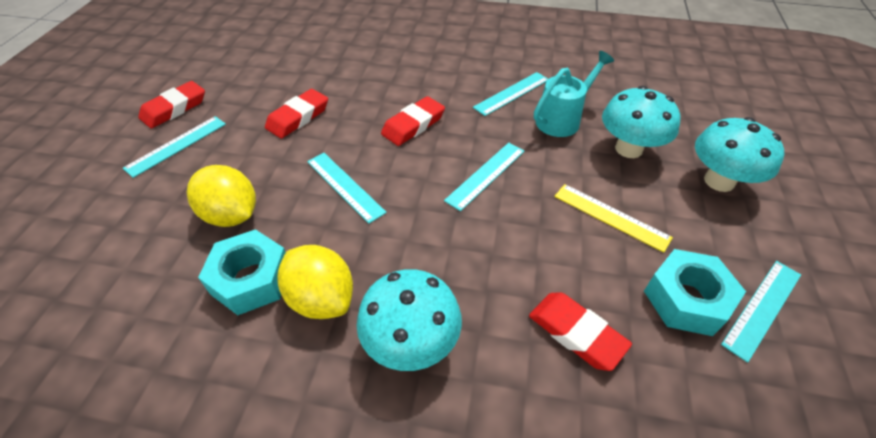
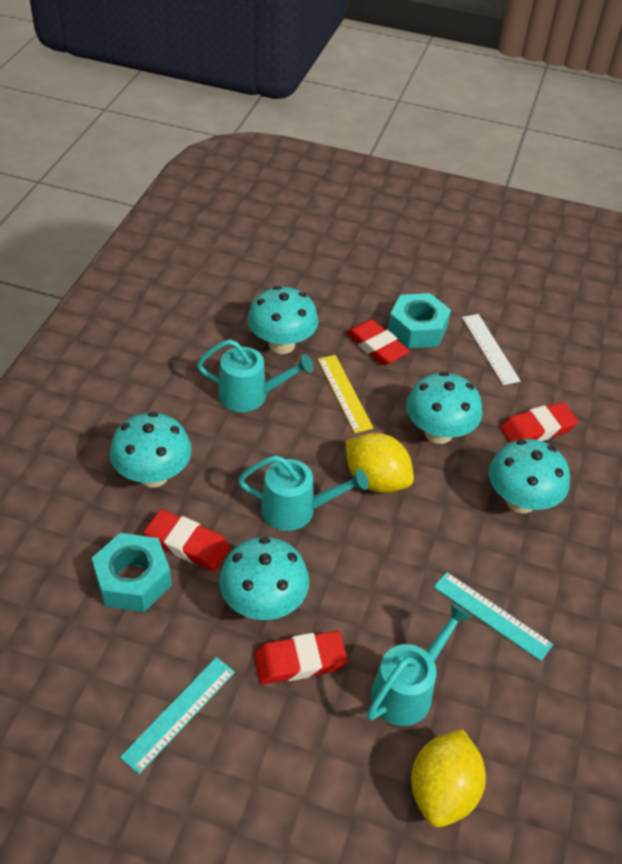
turquoise mushroom: [356,269,462,371] [602,86,681,158] [695,117,784,192] = 3 -> [110,412,192,488] [219,537,309,620] [247,286,319,354] [406,372,482,444] [489,439,570,513] = 5
turquoise ruler: [123,116,226,178] [307,153,387,224] [444,143,524,211] [473,72,548,116] [721,261,801,363] = 5 -> [120,657,235,774] [434,572,553,661] = 2
turquoise watering can: [534,51,614,137] = 1 -> [197,339,314,412] [238,455,369,531] [367,603,471,726] = 3
white ruler: none = 0 -> [462,314,521,385] = 1

